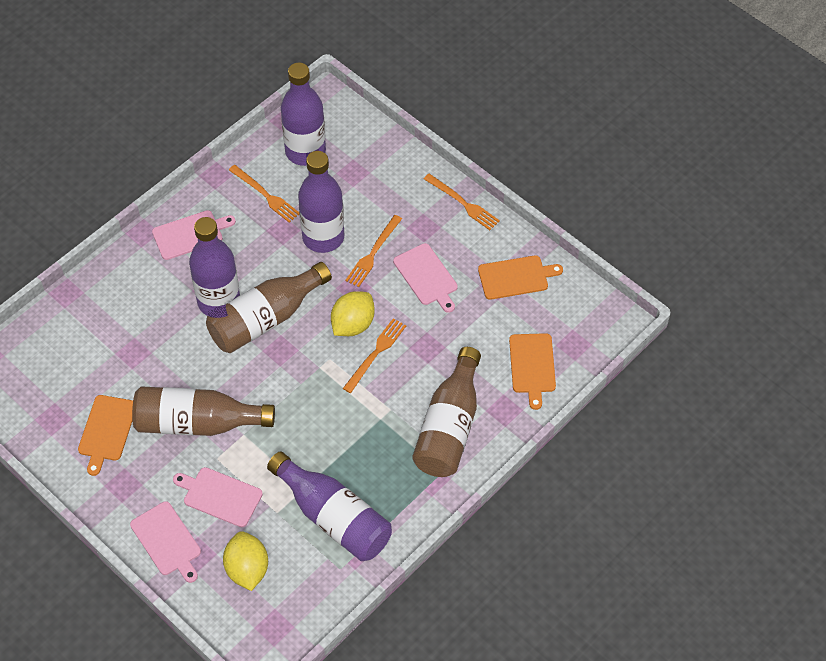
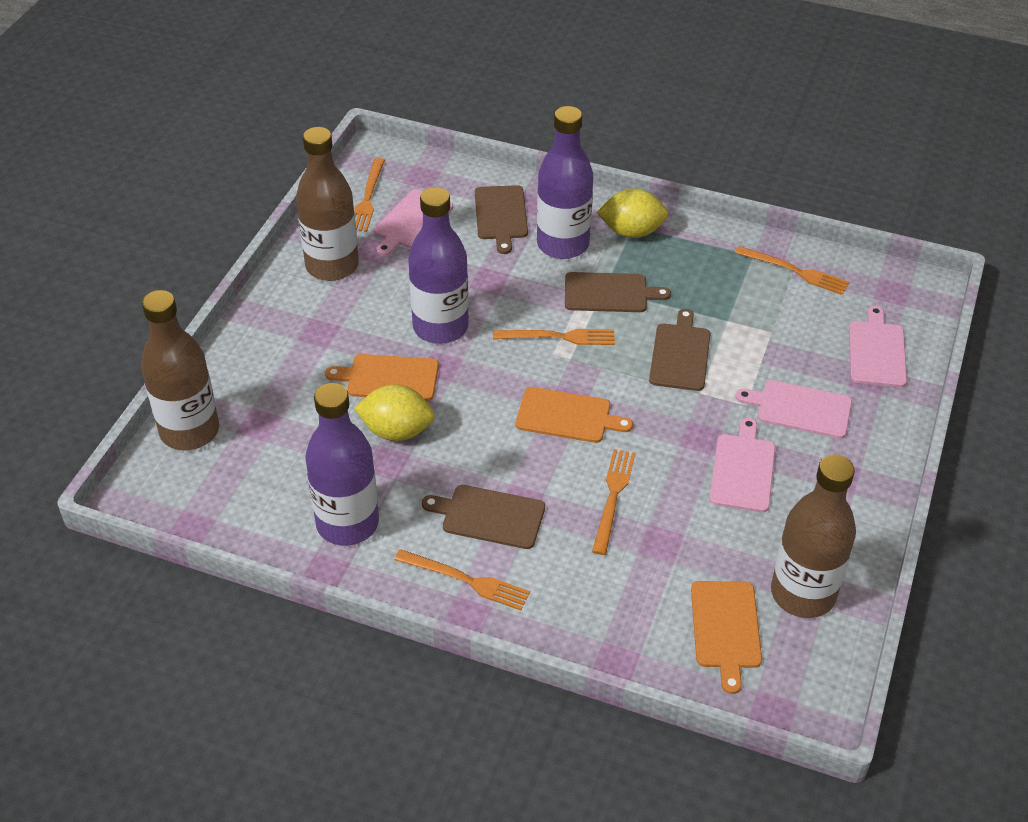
brown cutting board: none = 0 -> [422,485,545,549] [475,185,528,254] [565,272,671,312] [649,309,710,391] = 4
orange fork: [229,165,299,223] [343,318,406,393] [345,215,402,287] [424,173,500,230] = 4 -> [354,158,385,232] [394,549,530,610] [493,329,615,345] [592,449,635,555] [735,246,849,295] = 5
purple bottle: [189,217,240,316] [267,451,392,561] [281,63,326,166] [298,151,345,253] = 4 -> [305,383,379,546] [408,187,469,344] [537,106,593,259] = 3

